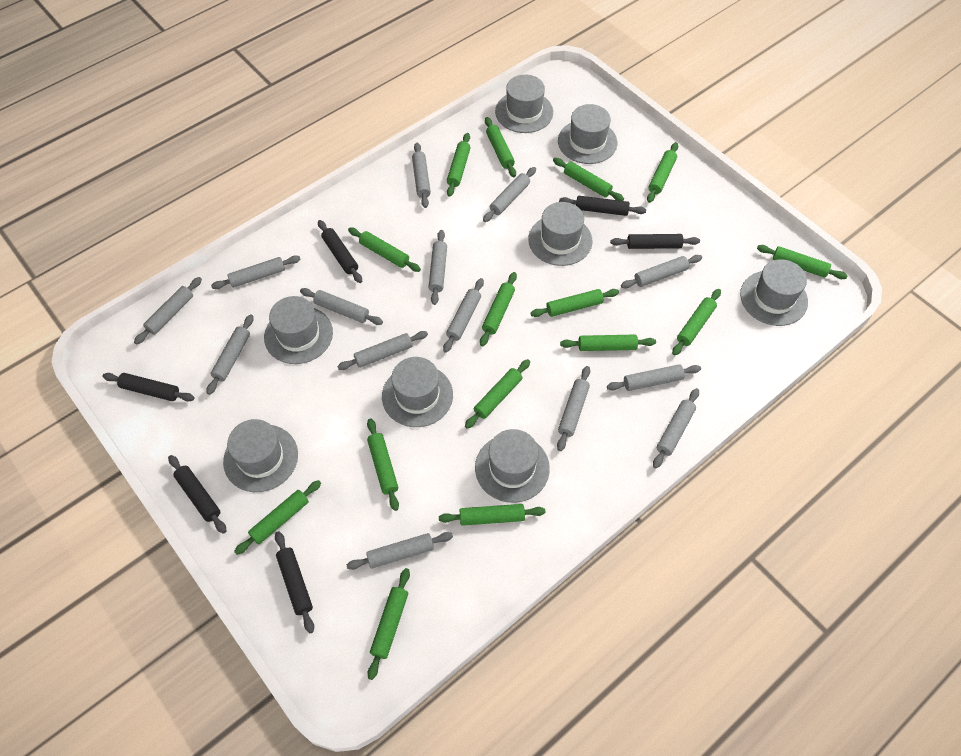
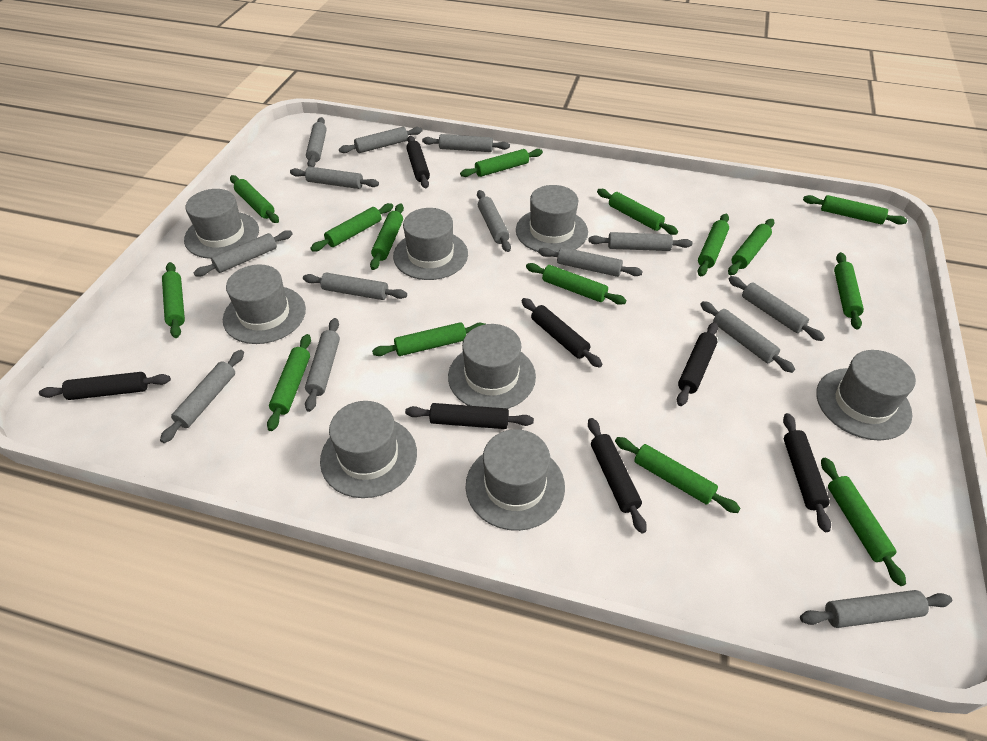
black rolling pin: [102,373,194,401] [168,455,227,534] [275,531,314,633] [318,220,362,283] [559,196,646,216] [610,234,700,249] = 6 -> [39,372,171,400] [405,403,534,429] [406,136,430,189] [521,298,602,368] [588,418,647,533] [677,322,718,406] [783,413,831,532] = 7

